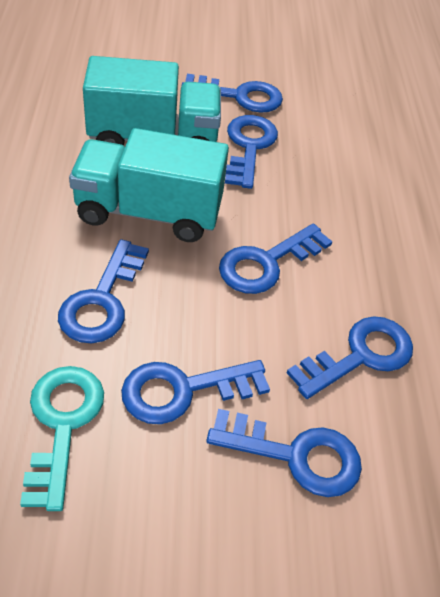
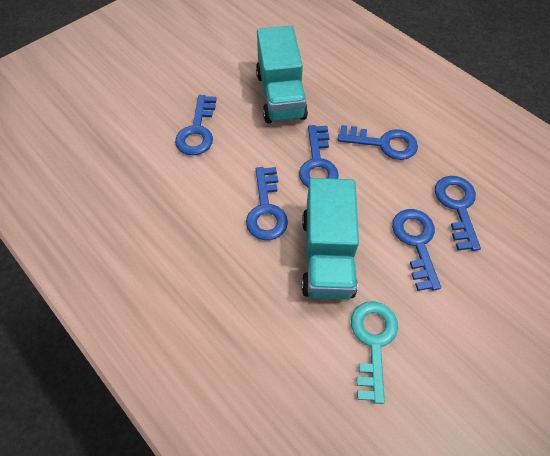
blue key: [58,239,149,343] [121,360,270,424] [181,74,283,113] [206,409,362,497] [219,224,332,294] [225,115,278,189] [287,316,413,399] = 7 -> [175,95,217,155] [246,167,288,240] [299,125,339,188] [338,125,418,160] [392,209,441,291] [435,176,481,251] = 6

